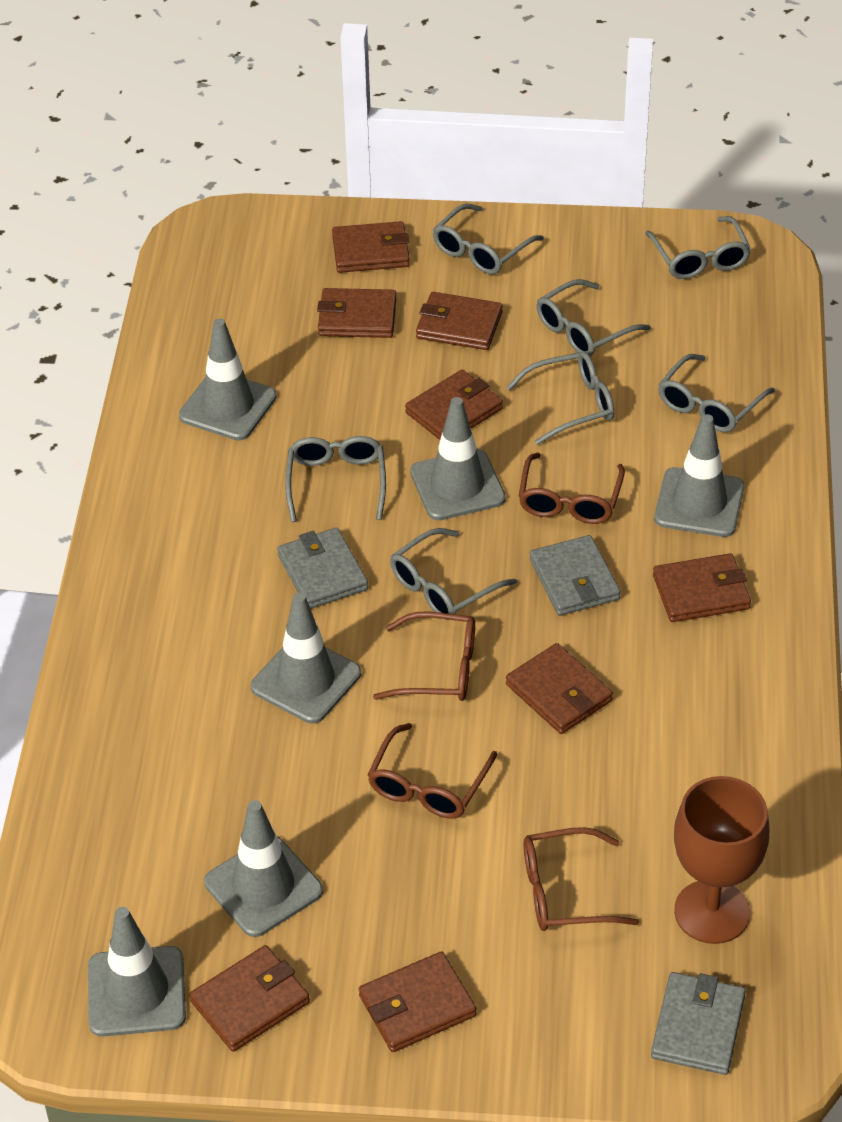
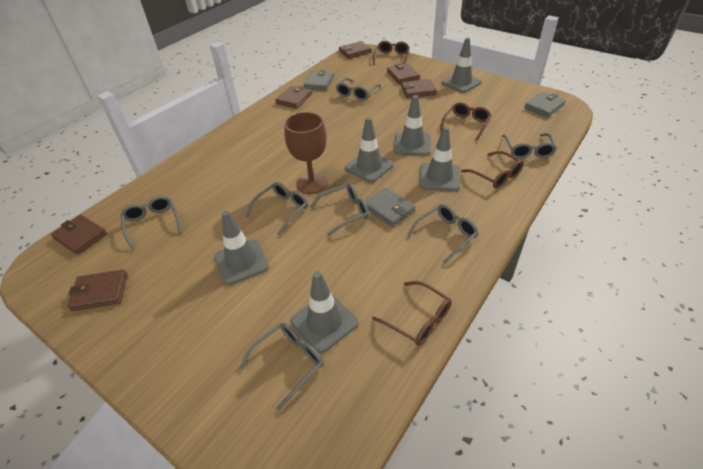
brown wallet: [189,945,310,1052] [317,288,397,338] [332,221,410,273] [359,951,477,1052] [405,370,503,440] [416,292,503,350] [506,643,613,734] [653,553,751,622] = 8 -> [51,215,107,255] [67,269,127,311] [275,86,312,108] [339,41,372,59] [387,63,420,84] [401,79,437,98] = 6

